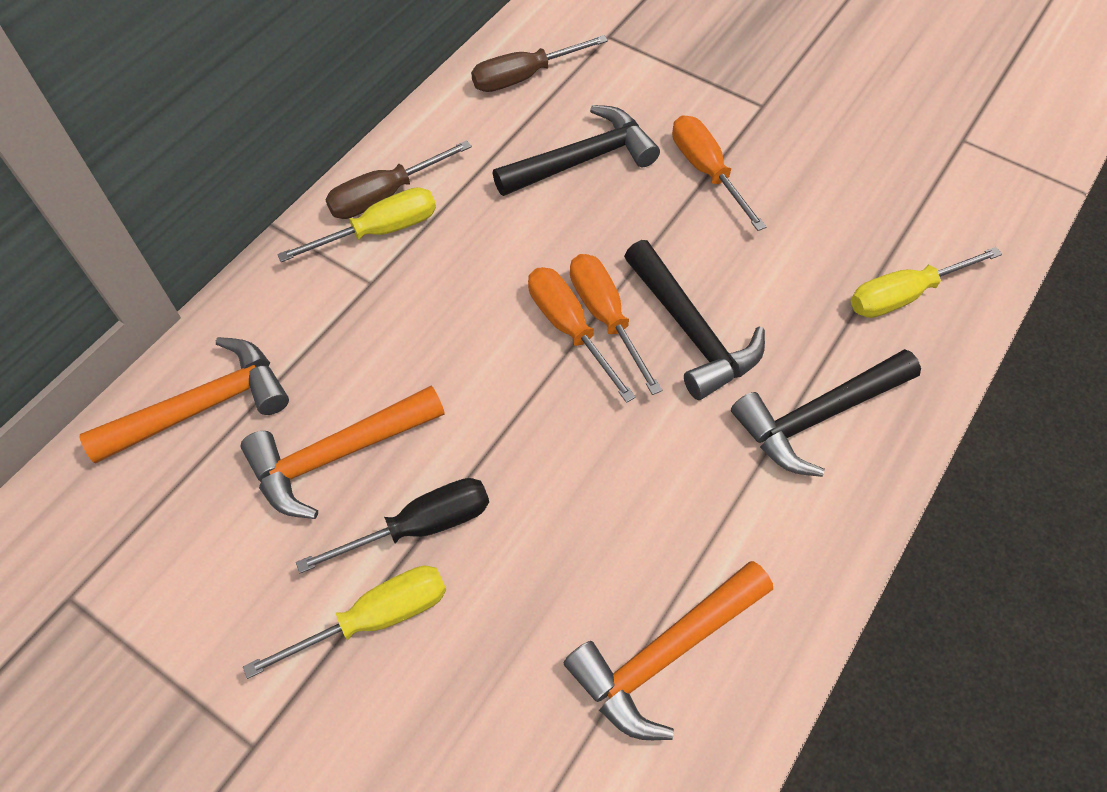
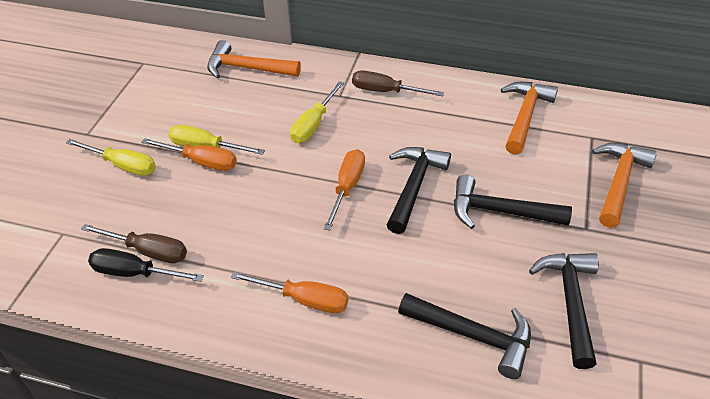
black hammer: [493,105,660,196] [624,240,765,400] [731,349,921,477] = 3 -> [387,147,451,234] [398,293,531,379] [454,175,572,229] [529,253,599,369] = 4

